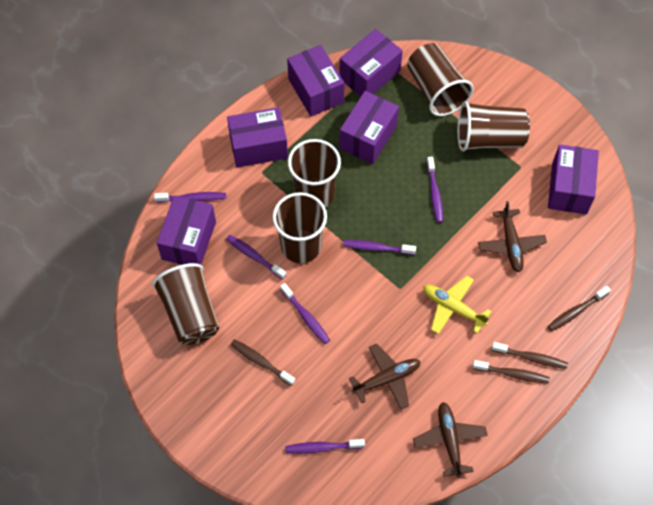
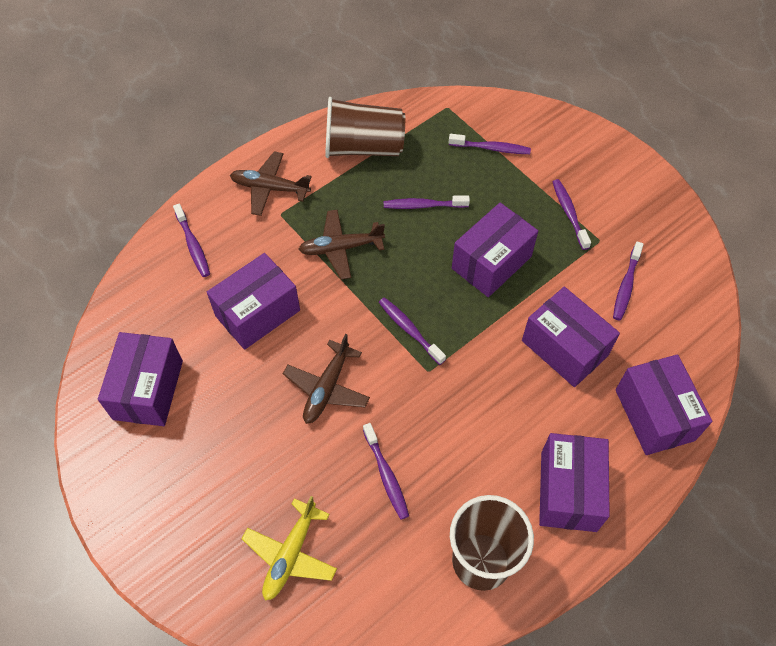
brown cup: [152,263,219,345] [273,192,327,263] [288,139,341,207] [407,43,474,116] [458,101,530,152] = 5 -> [325,97,405,158] [450,495,534,591] = 2
brown toothbrush: [230,339,296,386] [473,360,550,384] [492,342,568,369] [548,286,611,331] = 4 -> none = 0
purple toothbrush: [154,192,226,202] [226,235,286,279] [280,283,330,344] [285,439,365,454] [343,240,416,255] [426,157,443,223] = 6 -> [173,204,210,277] [363,423,409,520] [379,297,446,365] [384,195,470,209] [449,134,531,154] [553,179,591,250] [613,242,644,321] = 7

